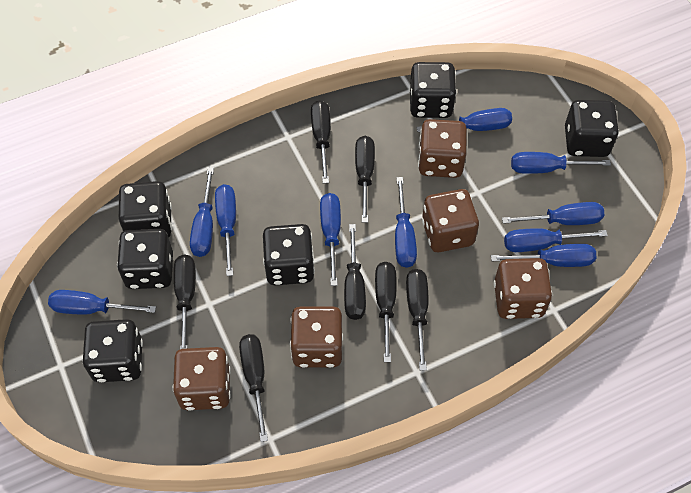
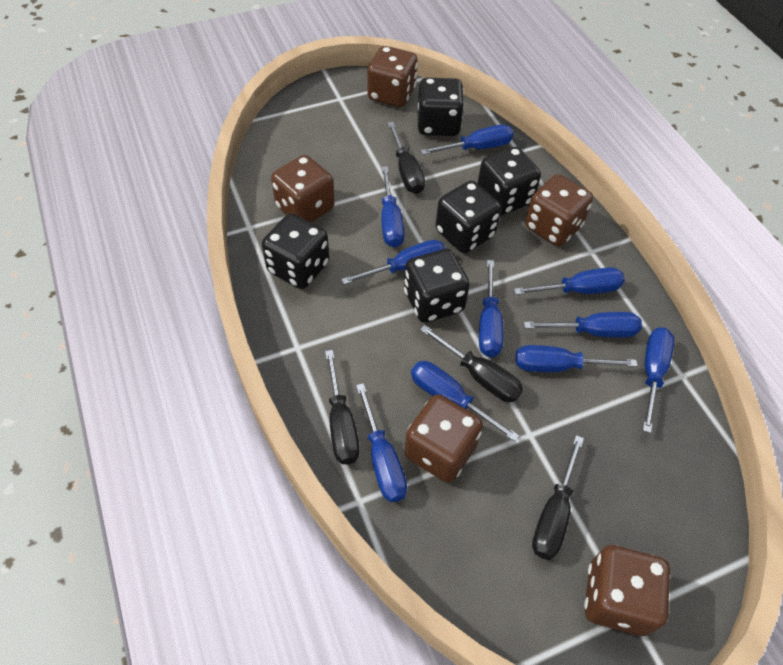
black dice: [82,319,143,382] [117,229,173,289] [118,181,172,237] [263,224,315,285] [409,62,457,118] [565,100,619,157] = 6 -> [262,214,329,289] [404,249,470,323] [418,78,464,136] [436,181,501,253] [477,147,541,215] = 5
black screwdriver: [174,255,196,349] [239,334,268,442] [311,100,331,184] [344,224,366,320] [355,136,375,223] [375,262,397,362] [406,269,428,370] = 7 -> [325,350,359,465] [387,122,425,194] [420,325,523,402] [532,435,584,560] = 4

